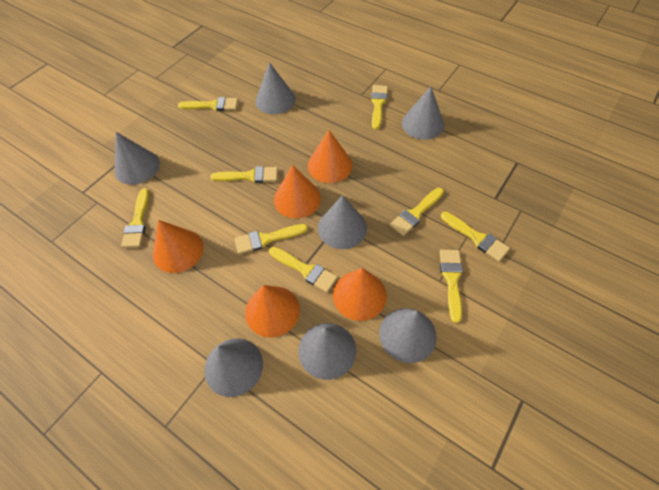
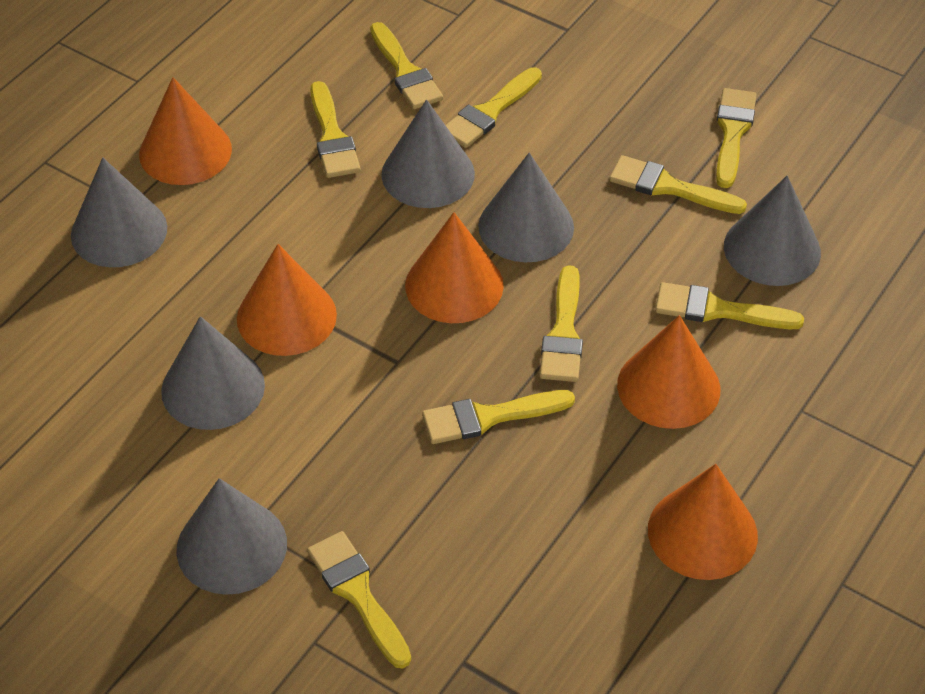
grey cone: [115,132,160,185] [204,338,263,397] [255,62,296,114] [299,323,356,380] [318,195,367,249] [379,308,437,363] [402,87,444,140] = 7 -> [71,157,167,267] [161,316,265,430] [177,478,287,595] [381,100,475,208] [478,153,574,263] [724,176,821,286] = 6

